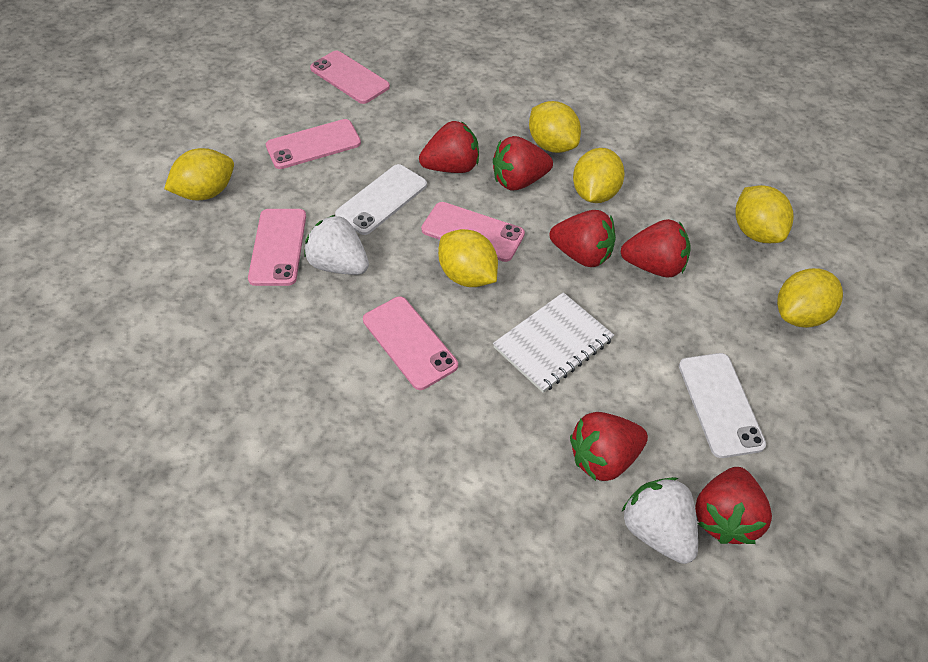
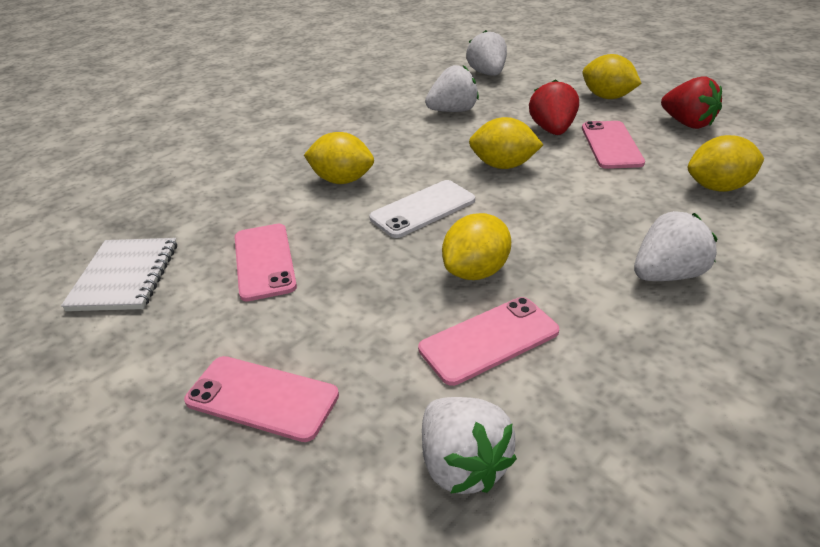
pink phone: [248,209,306,286] [266,119,361,169] [310,51,390,104] [363,296,458,390] [421,202,525,262] = 5 -> [184,356,339,442] [235,224,297,301] [418,297,559,386] [582,121,645,169] = 4
red strawberry: [419,121,479,173] [493,136,553,190] [550,210,616,267] [570,412,648,481] [621,219,691,278] [695,467,772,544] = 6 -> [529,79,579,135] [661,76,722,129] = 2
white phone: [335,164,427,235] [679,353,766,458] = 2 -> [369,180,475,238] = 1
white strawberry: [304,215,369,275] [622,477,698,564] = 2 -> [422,397,517,494] [425,65,479,112] [466,30,507,76] [634,211,717,281] = 4
yellow lemon: [164,148,234,200] [438,229,498,287] [529,101,581,153] [573,148,625,203] [736,185,794,243] [777,268,843,328] = 6 -> [304,132,374,184] [442,213,511,280] [469,117,543,169] [582,54,642,99] [688,135,764,192] = 5

